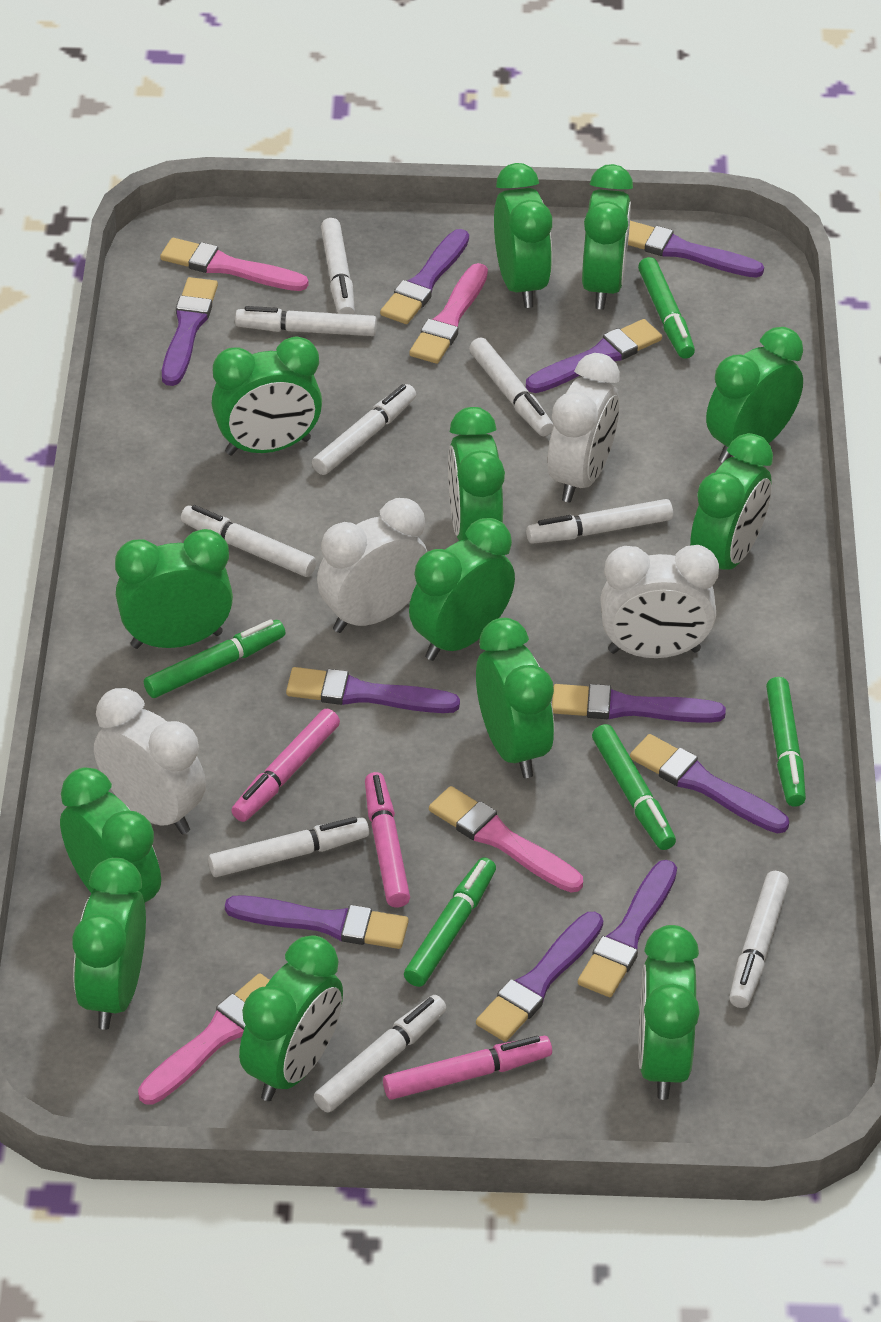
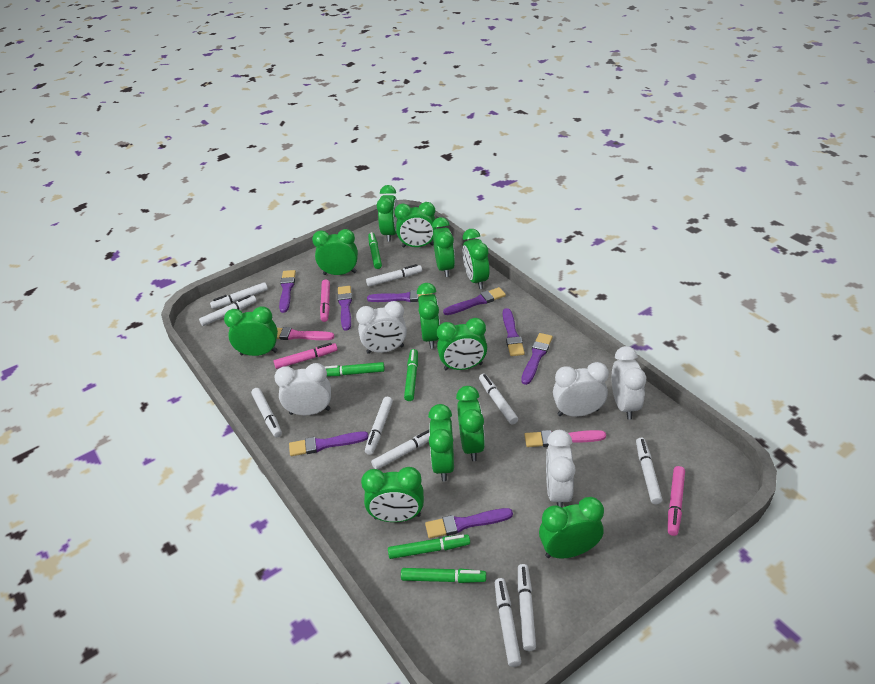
green clock: [60,767,161,903] [72,857,146,1030] [115,529,233,649] [212,336,322,455] [239,935,343,1101] [409,518,515,661] [448,407,505,541] [476,618,554,778] [494,163,552,308] [582,164,633,309] [639,925,700,1100] [690,433,773,570] [706,327,803,463] = 13 -> [224,306,278,356] [312,229,358,275] [361,467,424,522] [377,185,398,242] [394,202,437,248] [417,283,440,349] [428,404,454,481] [432,217,455,277] [437,318,487,371] [456,386,485,461] [462,229,490,289] [539,497,604,559] = 12
pink brush: [138,973,270,1105] [160,238,308,291] [409,263,488,364] [429,786,583,893] = 4 -> [277,327,335,340] [525,430,606,447] = 2
purple brush: [162,277,218,386] [225,895,409,949] [286,667,460,713] [380,229,469,324] [476,912,603,1042] [526,319,662,393] [552,684,726,723] [578,860,677,997] [628,221,764,278] [630,734,789,833] = 10 -> [279,270,296,313] [289,432,369,456] [337,286,352,331] [367,290,432,302] [425,508,513,539] [443,287,506,315] [503,308,525,356] [521,333,553,385] = 8
white clock: [94,688,206,834] [317,498,427,633] [548,353,620,502] [600,545,719,658] = 4 -> [274,363,331,415] [356,301,407,354] [546,430,575,508] [553,362,609,417] [612,346,646,420] = 5
white marker: [181,505,317,577] [208,817,369,877] [235,306,377,336] [312,384,416,475] [314,995,446,1113] [321,218,355,314] [469,337,553,436] [526,499,673,544] [729,871,789,1008] = 9 -> [199,295,257,326] [210,282,268,309] [251,388,282,437] [365,397,393,455] [366,264,422,286] [371,430,429,469] [479,373,518,425] [495,578,521,667] [518,564,536,651] [636,438,662,504] = 10

